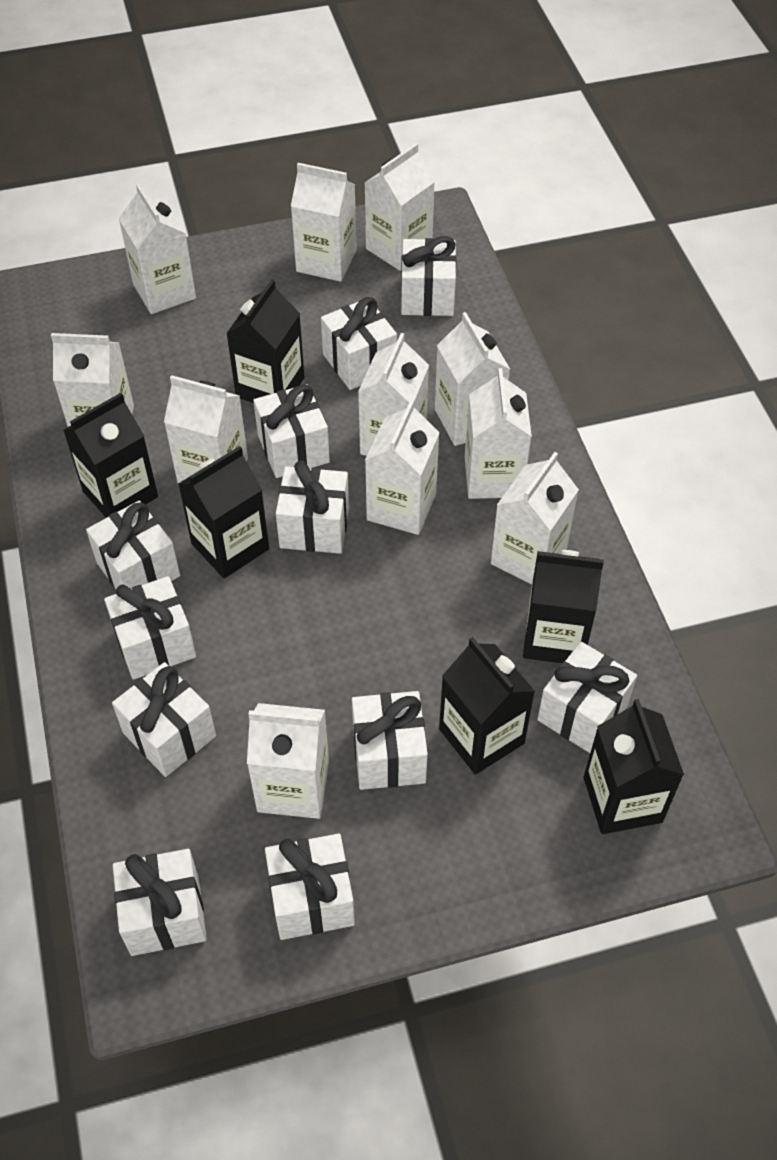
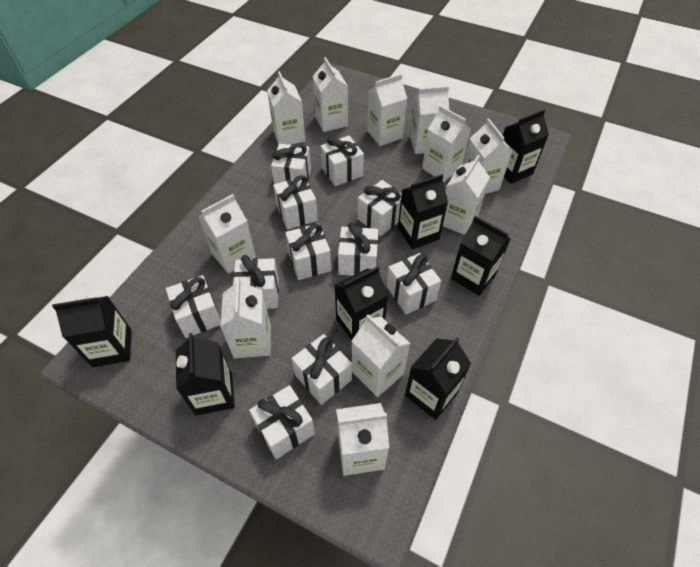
black carton: [63,393,158,518] [178,446,269,578] [226,279,304,403] [439,637,535,775] [523,550,604,663] [584,699,684,834] = 6 -> [52,296,132,367] [176,333,235,416] [335,266,388,341] [398,174,448,249] [405,337,471,420] [451,216,511,296] [503,109,549,184] = 7

